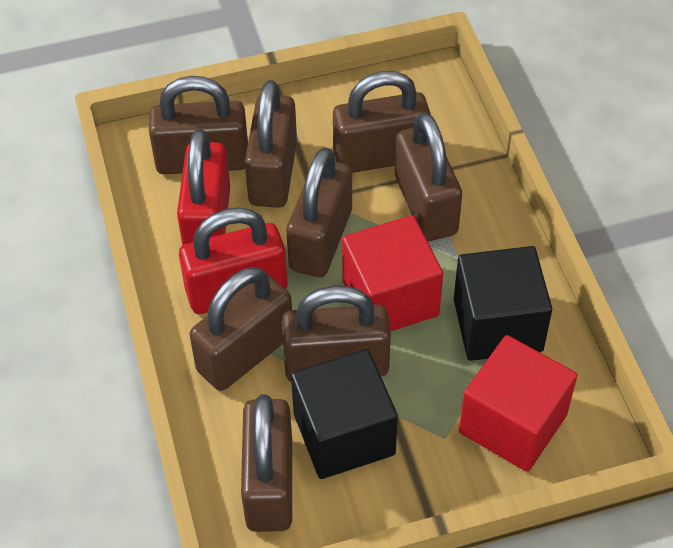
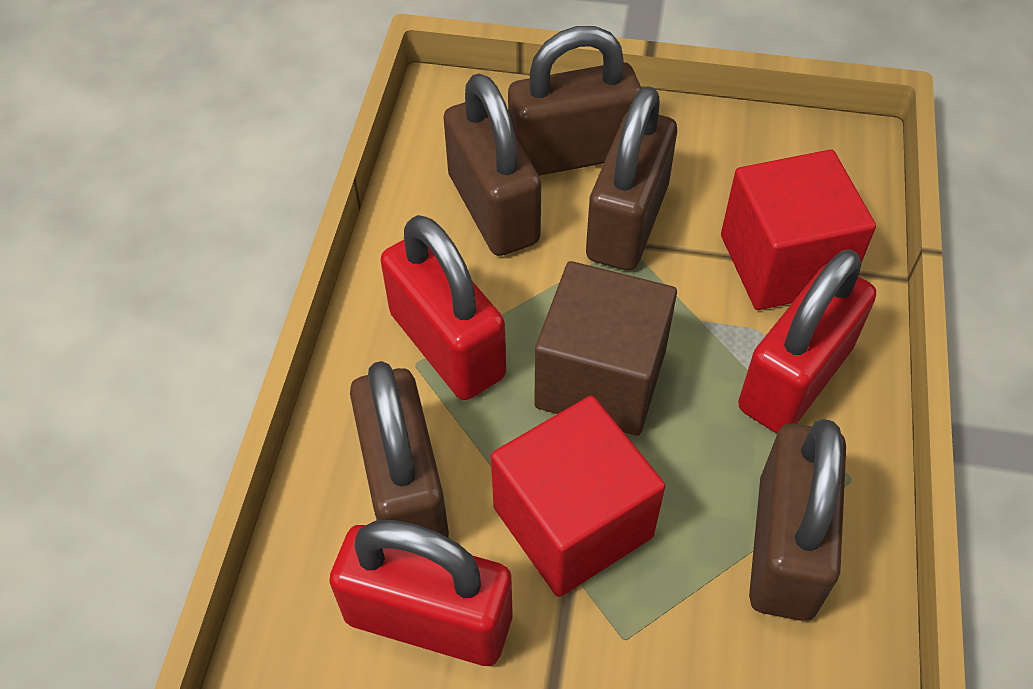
black cube: [291,349,398,479] [454,246,552,361] = 2 -> none = 0
brown cube: none = 0 -> [534,261,677,436] = 1
brown padlock: [149,76,248,174] [190,267,292,391] [241,394,292,532] [245,80,297,208] [281,286,391,382] [286,147,352,277] [333,71,431,173] [395,112,462,241] = 8 -> [350,361,449,538] [443,73,541,256] [508,26,642,176] [586,86,677,271] [749,419,846,621] = 5
red padlock: [177,129,230,246] [179,207,287,314] = 2 -> [329,520,512,666] [380,215,506,400] [738,249,876,433] = 3

